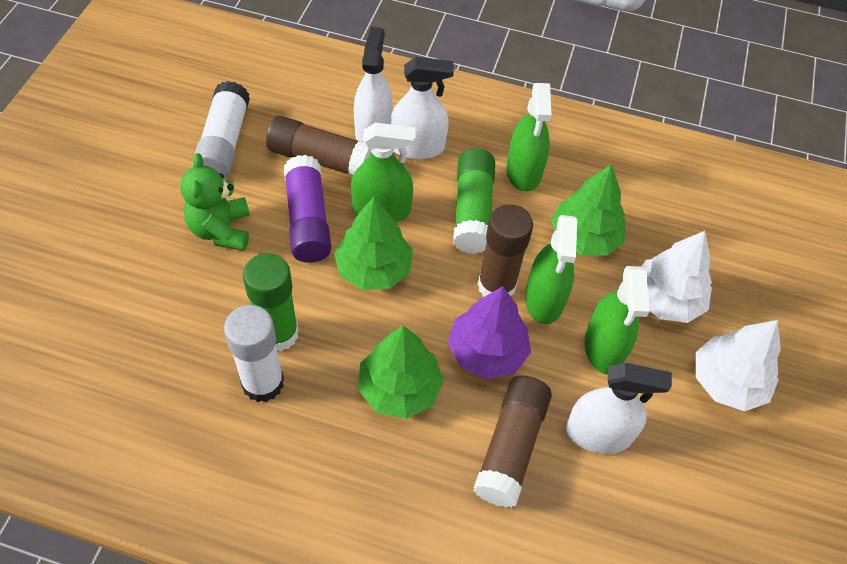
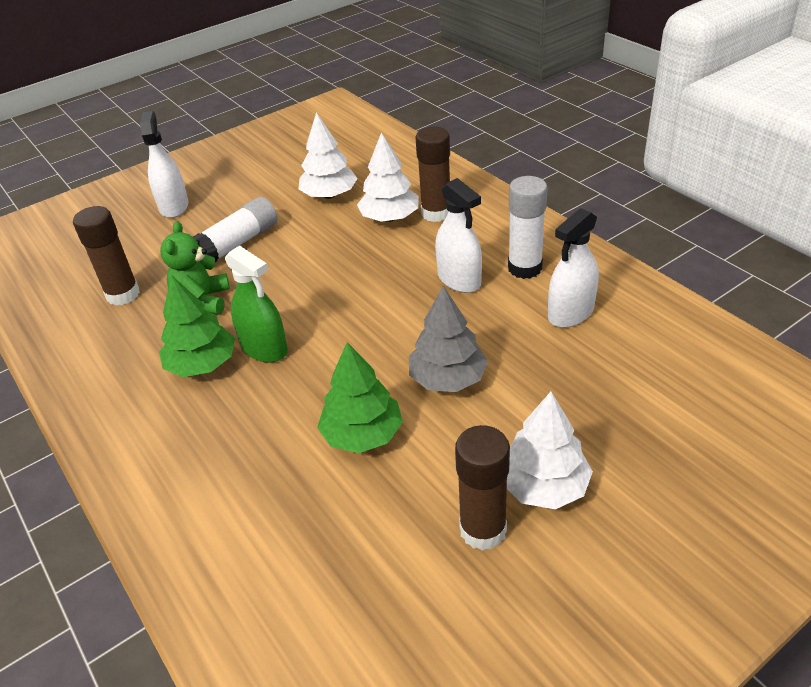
green glue stick: [243,253,299,352] [453,148,495,254] = 2 -> none = 0
green spray bottle: [351,122,416,223] [506,83,551,192] [525,215,577,324] [584,266,650,374] = 4 -> [225,245,288,363] = 1
green tree: [334,197,413,290] [358,326,444,419] [551,164,626,256] = 3 -> [159,275,235,377] [317,342,403,453] = 2
grey tree: none = 0 -> [409,286,488,392] = 1
purple glue stick: [284,155,332,263] = 1 -> none = 0
purple tree: [448,286,531,379] = 1 -> none = 0
white tree: [641,231,712,323] [696,320,781,411] = 2 -> [298,112,358,199] [357,132,419,222] [507,392,593,509] = 3

